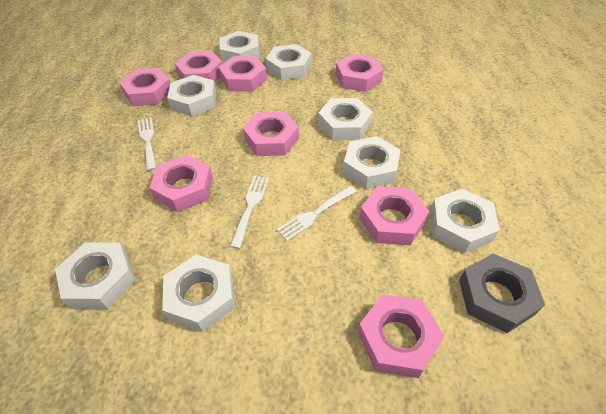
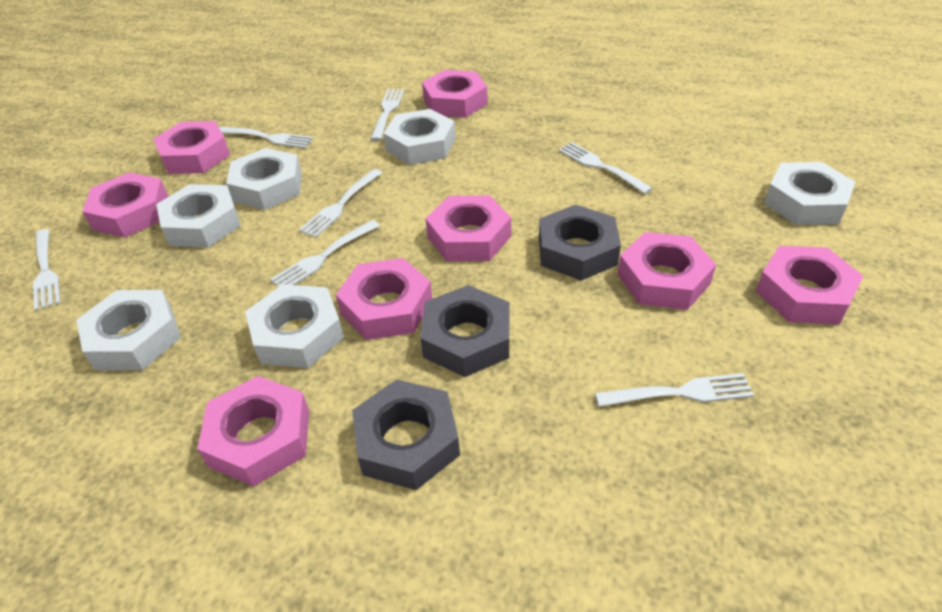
grey nut: [459,254,545,333] = 1 -> [352,379,460,490] [420,285,509,377] [539,205,621,281] = 3
white fork: [138,118,157,171] [230,176,269,249] [276,186,357,241] = 3 -> [33,229,61,311] [219,127,314,148] [270,220,380,287] [299,169,382,238] [371,89,404,141] [558,142,653,194] [595,373,754,407] = 7
white nut: [55,243,135,309] [162,255,235,332] [167,75,216,117] [220,31,260,62] [266,44,311,80] [318,98,373,140] [343,136,400,189] [430,189,500,253] = 8 -> [77,290,181,370] [156,184,241,248] [226,148,302,210] [245,284,344,368] [383,109,456,165] [764,162,855,225] = 6

